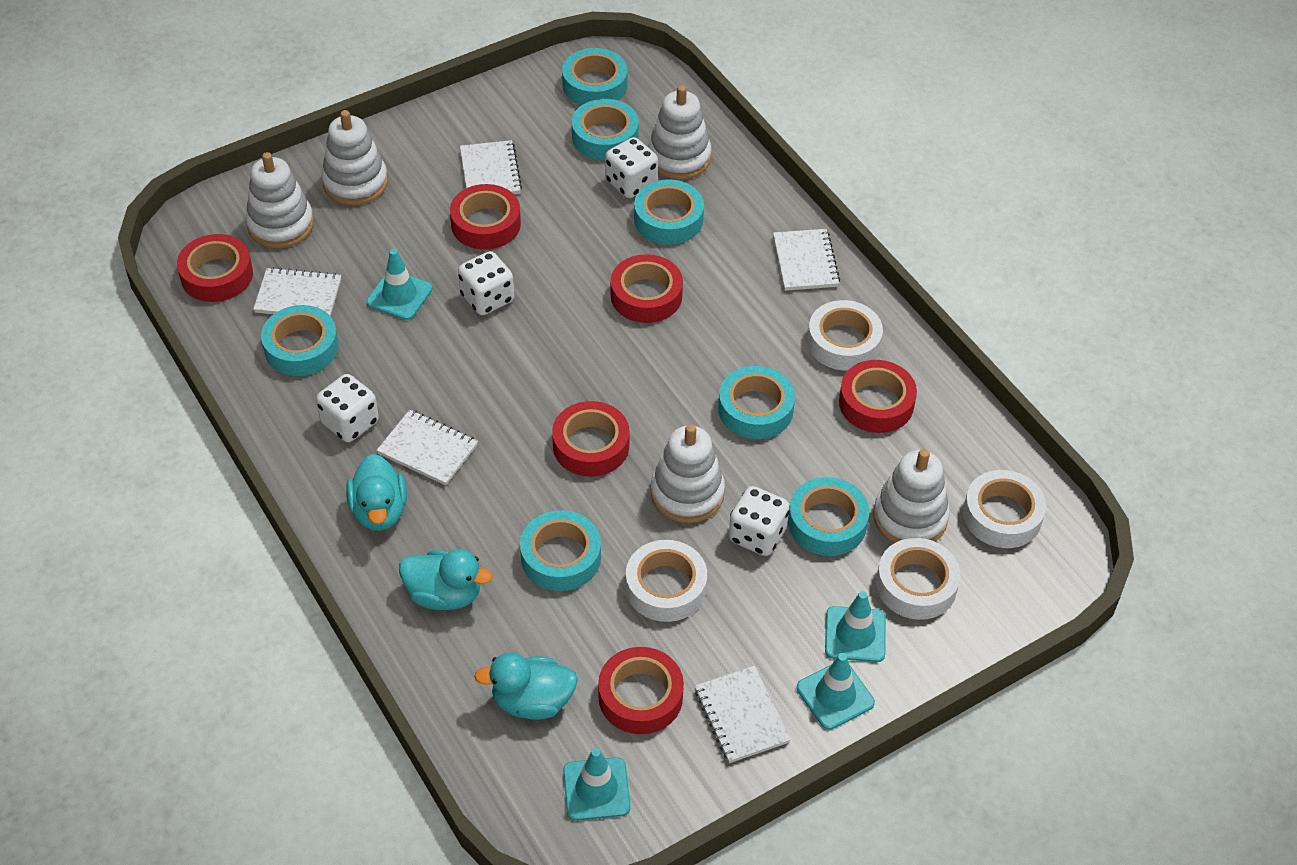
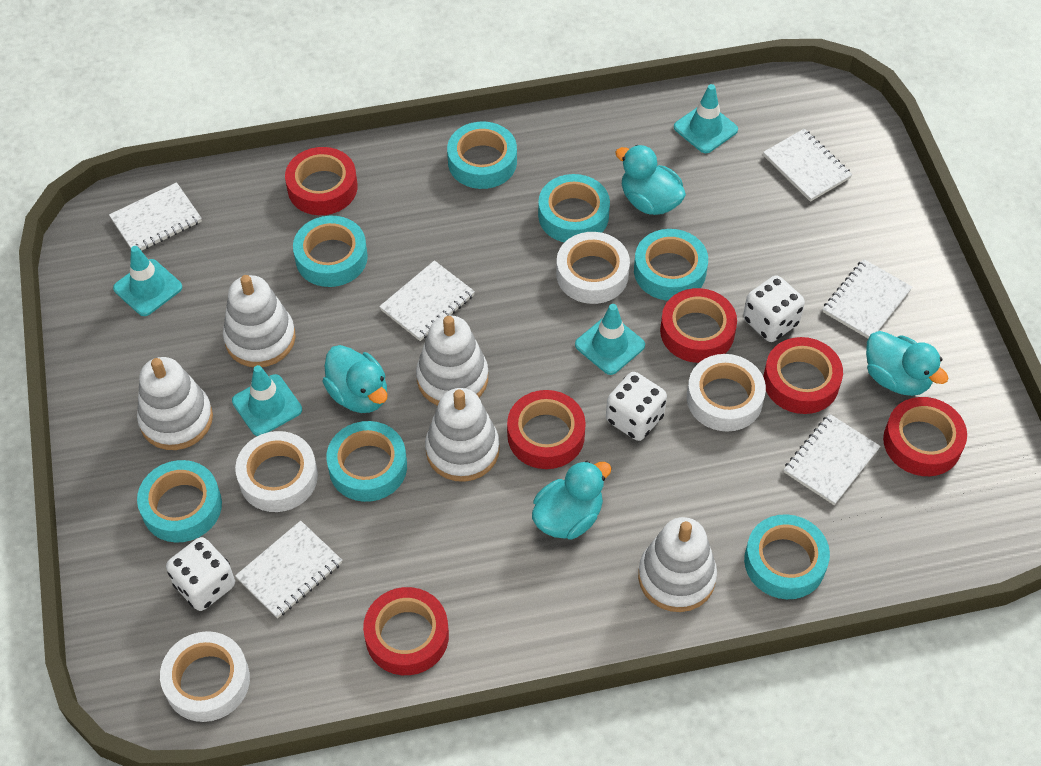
turquoise duck: [346,454,407,531] [399,549,493,610] [474,652,578,720] = 3 -> [322,345,387,413] [532,460,612,540] [615,145,686,215] [866,331,949,396] = 4
white dice: [316,374,379,442] [458,251,514,315] [605,137,658,198] [729,486,789,556] = 4 -> [166,537,235,611] [606,372,667,441] [743,275,805,342] = 3
white notebook: [253,267,341,316] [377,410,478,486] [460,140,522,194] [695,666,791,763] [773,229,840,291] = 5 -> [109,182,202,251] [235,521,342,619] [379,260,475,341] [763,129,852,202] [784,414,881,505] [823,259,912,338] = 6

